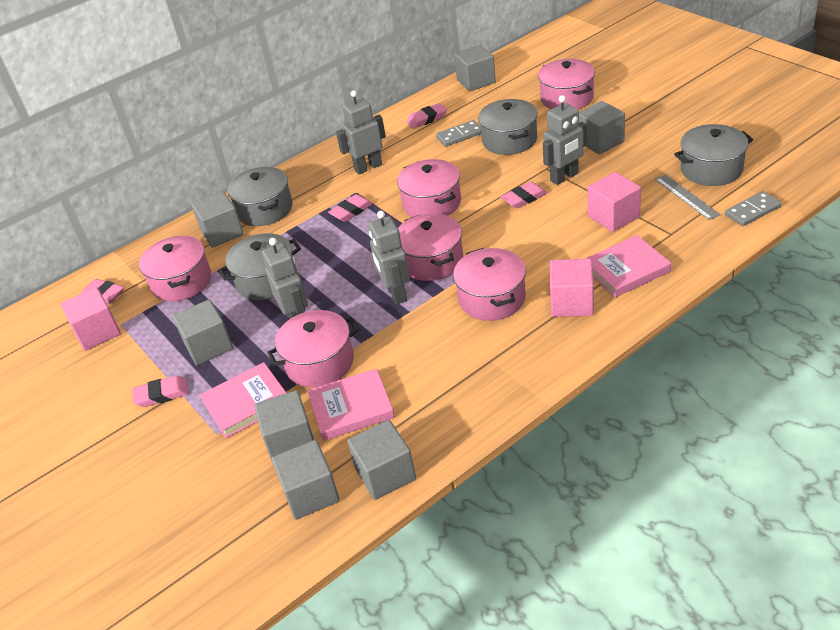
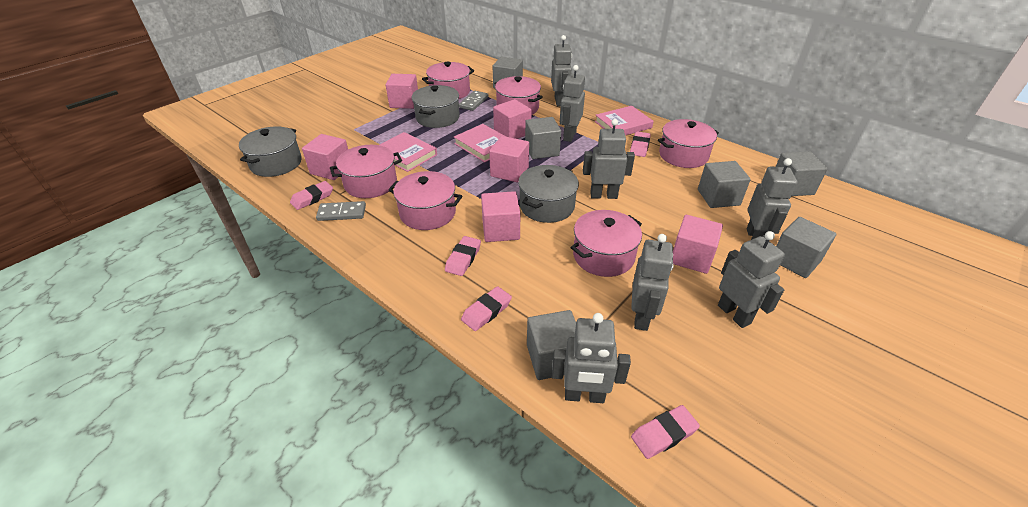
grey cube: [173,299,233,365] [191,192,244,248] [254,390,314,463] [272,440,340,520] [347,420,416,500] [454,45,496,91] [579,101,625,154] = 7 -> [493,57,523,88] [525,117,561,159] [527,310,576,380] [698,161,751,208] [776,151,828,196] [776,217,836,278] = 6
grey pot: [219,233,301,301] [227,167,293,226] [478,99,538,155] [674,124,753,186] = 4 -> [239,126,302,177] [412,85,460,128] [518,165,579,223] = 3
grey robot: [262,238,308,319] [336,90,386,174] [369,211,410,305] [543,95,587,185] = 4 -> [551,35,572,107] [552,313,631,403] [560,65,585,142] [583,119,635,199] [631,234,674,331] [718,231,785,328] [747,158,798,240] = 7
grey ruler: [655,174,720,220] = 1 -> none = 0
pink cube: [61,287,121,351] [550,259,594,317] [587,172,641,232] = 3 -> [302,134,348,180] [386,74,418,109] [481,191,520,242] [489,136,529,182] [493,99,532,139] [673,215,723,274] = 6

